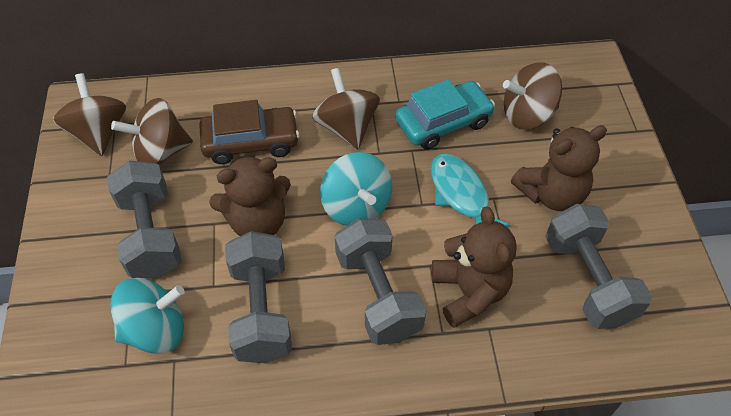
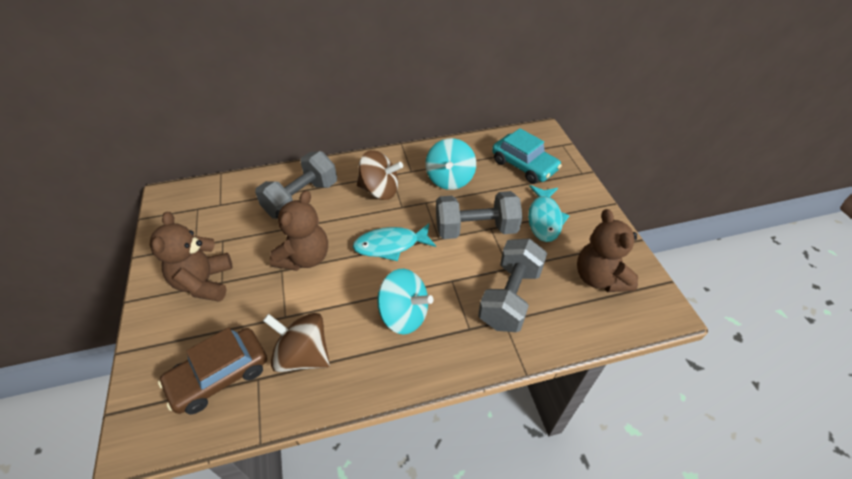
brown spinning top: [53,73,126,156] [111,98,193,165] [312,68,380,149] [503,62,562,130] = 4 -> [263,313,330,372] [357,150,403,200] = 2
grey dumbbell: [107,160,182,278] [225,231,292,363] [335,218,427,345] [546,204,652,329] = 4 -> [255,151,337,219] [436,191,523,239] [478,238,547,332] = 3
turquoise fish: [431,154,511,227] = 1 -> [353,223,436,261] [528,185,570,242] = 2

